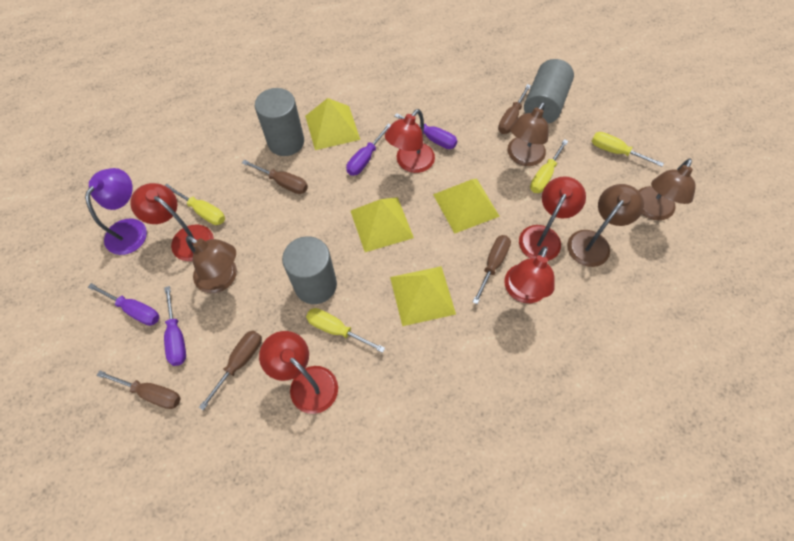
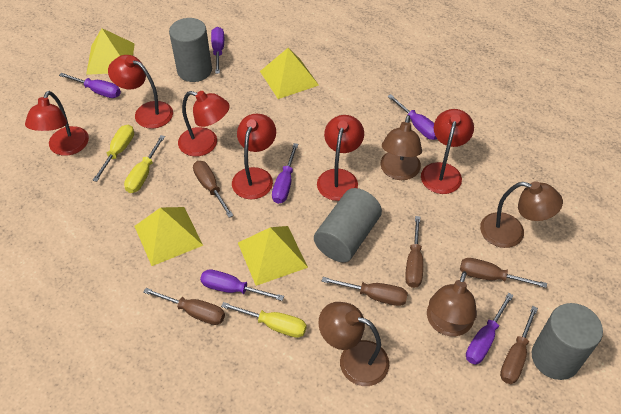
brown screwdriver: [96,370,181,409] [199,331,262,410] [242,160,308,194] [473,235,511,304] [498,84,531,134] = 5 -> [143,288,225,325] [193,161,233,218] [322,277,408,306] [405,216,423,288] [460,258,547,288] [500,306,538,384] = 6
purple lamp: [85,168,147,255] = 1 -> none = 0
purple screwdriver: [88,283,159,326] [164,286,186,366] [346,124,391,176] [395,113,457,149] = 4 -> [59,73,121,98] [200,269,284,301] [211,27,224,74] [272,143,298,204] [387,94,437,140] [466,293,514,365] = 6
red lamp: [130,183,214,261] [259,331,338,414] [385,109,435,173] [504,246,555,303] [519,176,586,261] = 5 -> [25,91,89,156] [108,55,173,129] [178,91,230,157] [232,114,276,199] [317,115,364,201] [421,109,474,194] = 6
yellow screwdriver: [165,184,225,225] [306,308,385,353] [530,139,568,193] [592,132,664,167] = 4 -> [92,124,134,182] [124,135,165,193] [221,302,307,338] = 3

